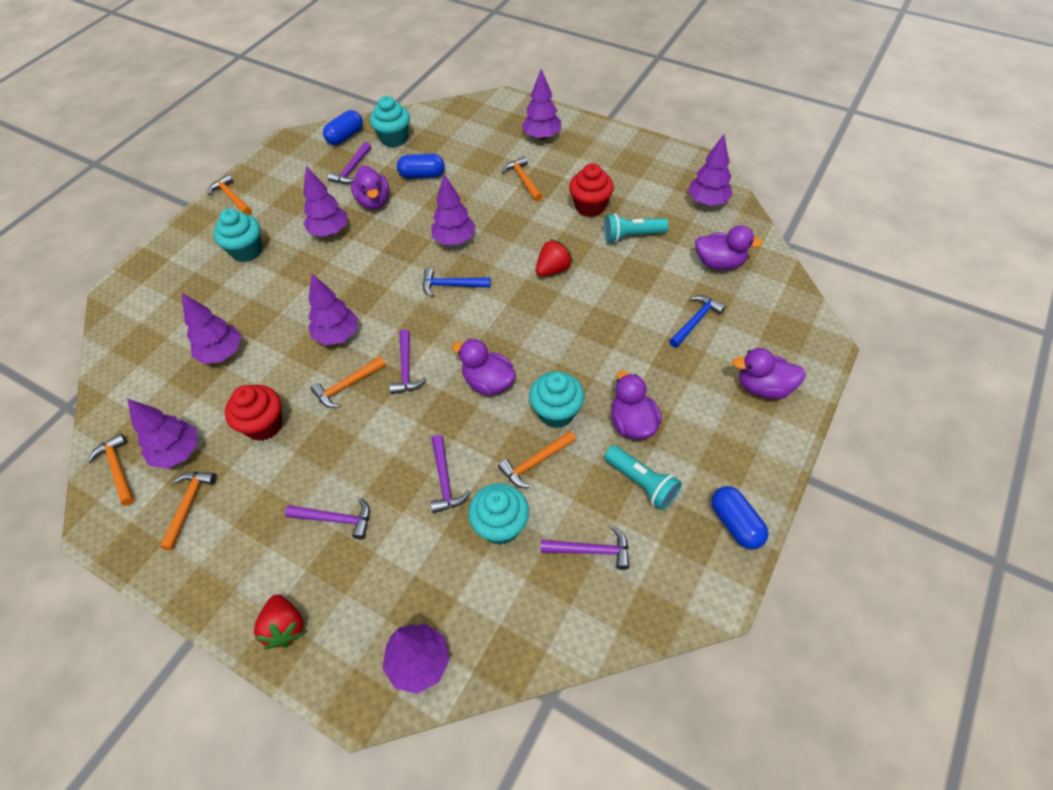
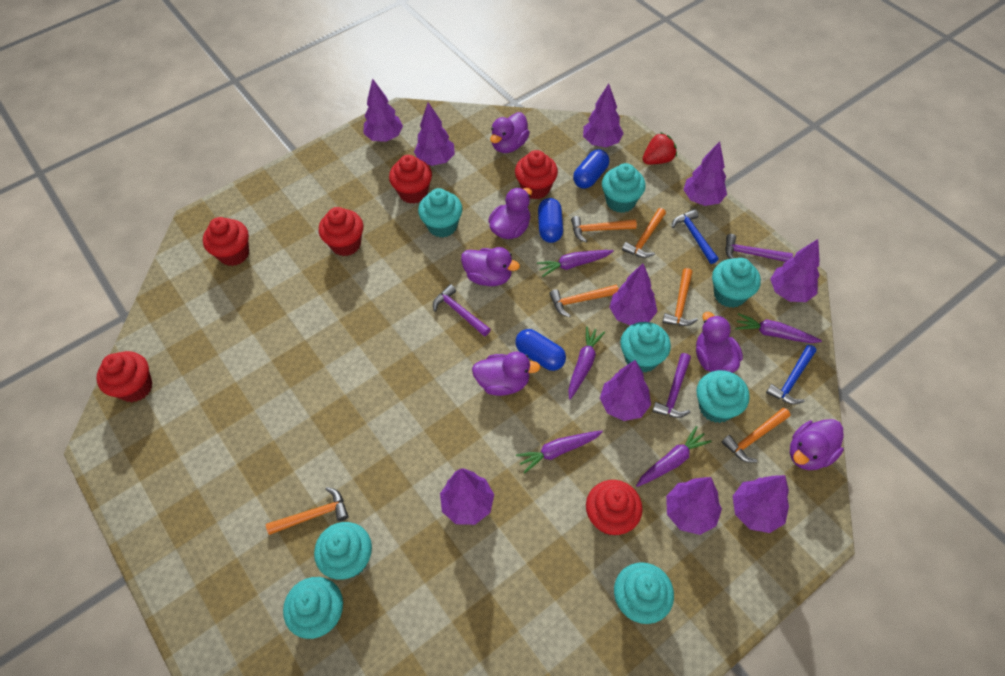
purple carrot: none = 0 -> [516,430,603,474] [537,250,614,277] [568,326,605,400] [636,426,712,487] [735,313,822,343] = 5
purple duck: [351,165,389,209] [452,339,516,396] [611,370,662,439] [695,225,763,270] [732,348,806,399] = 5 -> [461,247,520,286] [472,351,540,396] [488,188,532,239] [490,112,530,153] [696,312,743,373] [790,419,844,470] = 6
purple hammer: [285,498,370,540] [328,142,371,184] [389,329,426,394] [430,435,470,513] [541,527,629,570] = 5 -> [433,284,491,337] [652,353,691,418] [725,234,793,262] = 3
purple tree: [127,399,198,469] [182,293,241,364] [303,166,347,237] [309,274,358,345] [383,624,450,694] [431,174,476,245] [522,69,561,140] [688,134,733,206] = 8 -> [363,78,403,142] [414,102,455,166] [440,468,494,525] [583,83,624,147] [600,360,651,421] [609,263,657,326] [666,477,722,535] [683,141,727,206] [733,475,789,533] [770,239,820,302] = 10
red cupcake: [225,385,282,441] [569,163,614,217] = 2 -> [96,351,153,402] [203,217,249,266] [318,207,363,256] [389,155,432,204] [515,150,558,199] [586,480,643,535] = 6
red strawberry: [254,594,304,649] [536,239,573,277] = 2 -> [643,132,677,164] = 1
turquoise cupcake: [213,209,262,262] [370,96,410,147] [468,483,529,545] [529,371,584,428] = 4 -> [283,577,343,639] [314,522,372,580] [418,188,463,238] [602,163,646,213] [614,562,674,624] [620,322,671,373] [696,370,750,423] [712,258,761,308] = 8
turquoise flashlight: [604,213,669,243] [604,445,682,510] = 2 -> none = 0

